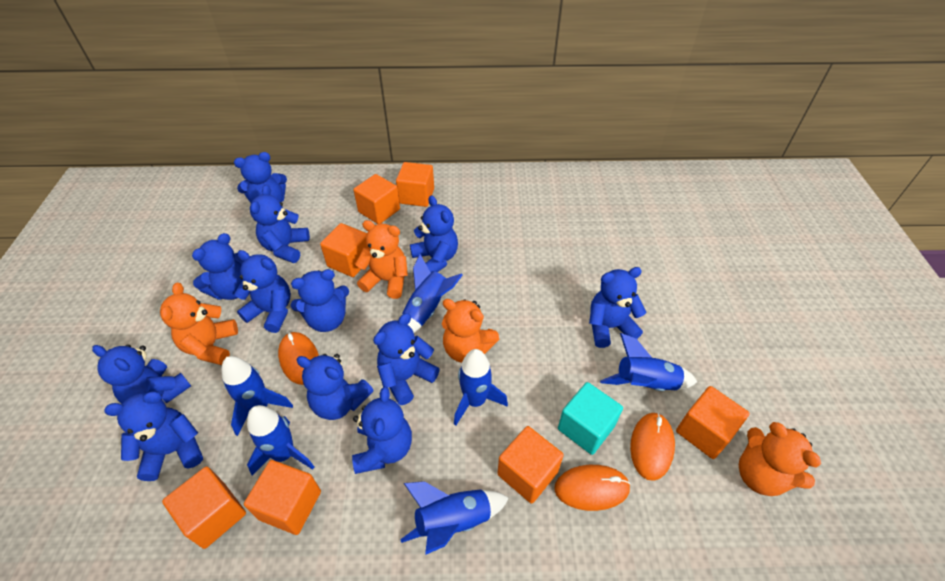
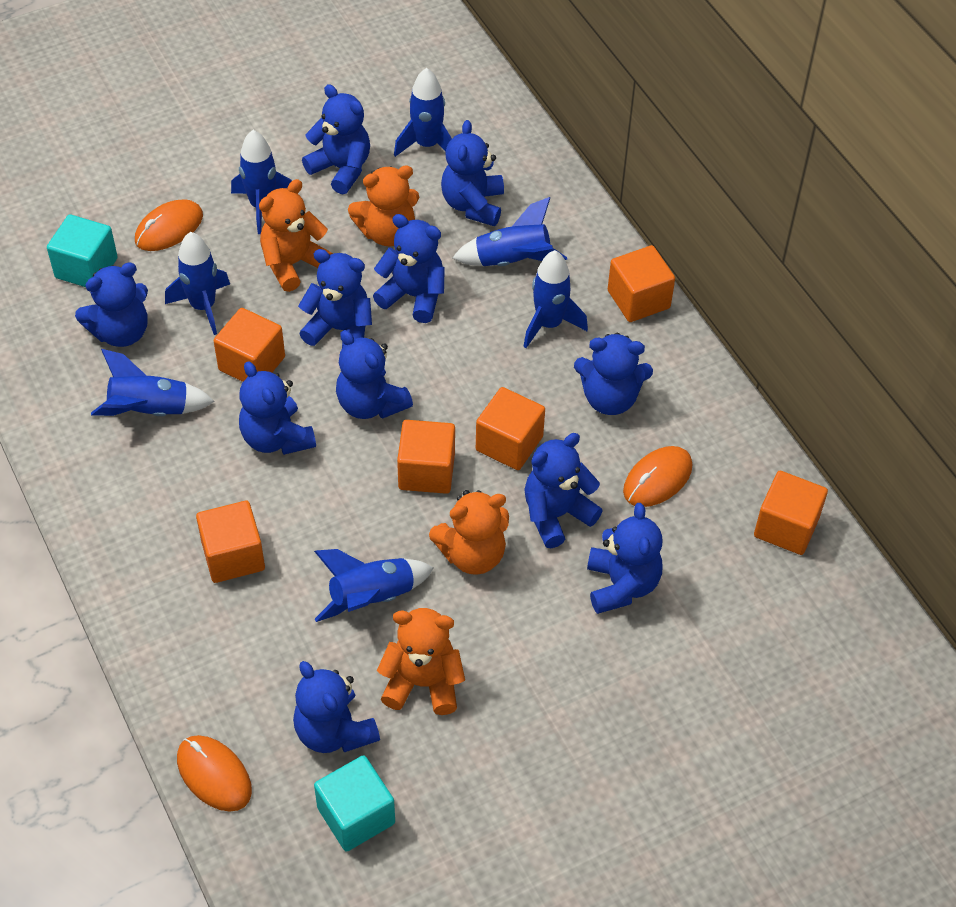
blue rocket: [222,356,293,436] [247,405,314,475] [400,481,509,555] [402,254,463,333] [454,349,508,426] [600,333,697,391] = 6 -> [91,349,215,416] [165,232,230,335] [231,130,292,234] [314,549,433,622] [394,68,452,157] [453,197,567,266] [523,250,588,348] = 7
blue teddy bear: [92,344,191,404] [104,391,203,481] [192,233,243,300] [234,152,287,203] [234,250,291,333] [250,185,310,263] [291,269,349,332] [296,354,374,420] [352,387,412,474] [373,313,440,405] [410,195,458,272] [589,267,646,348] = 12 -> [75,262,148,347] [239,361,316,455] [293,661,380,753] [298,249,372,348] [302,84,370,195] [336,330,413,419] [373,214,445,323] [441,120,504,226] [524,433,603,548] [574,333,653,415] [587,503,662,614] = 11
orange cube: [162,466,246,549] [244,460,321,535] [320,223,368,277] [353,174,400,224] [396,162,434,207] [497,426,564,504] [676,386,750,459] = 7 -> [196,501,265,583] [213,308,285,382] [397,420,455,494] [476,387,545,470] [608,245,675,322] [754,471,828,555] = 6
turquoise cube: [558,382,623,455] = 1 -> [47,214,118,287] [314,755,395,852] = 2

